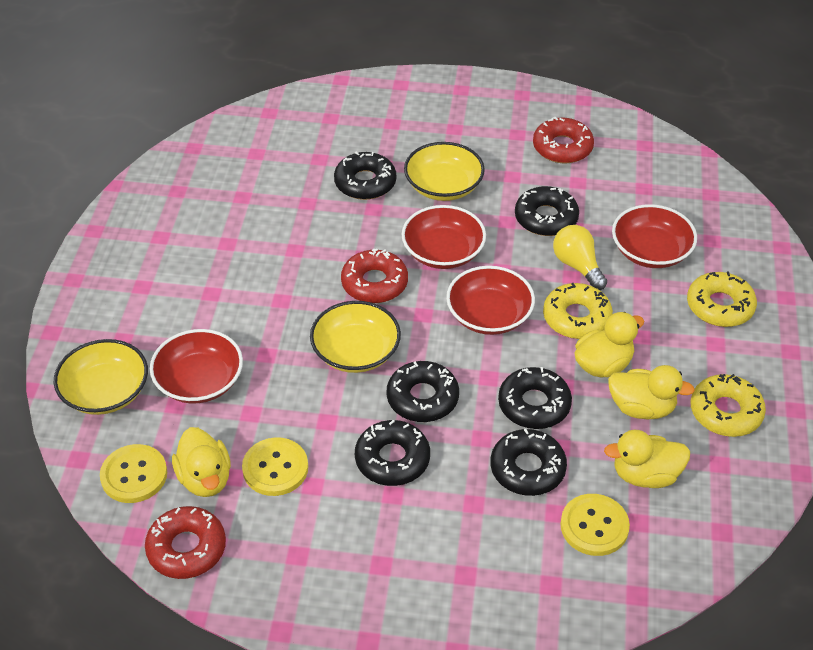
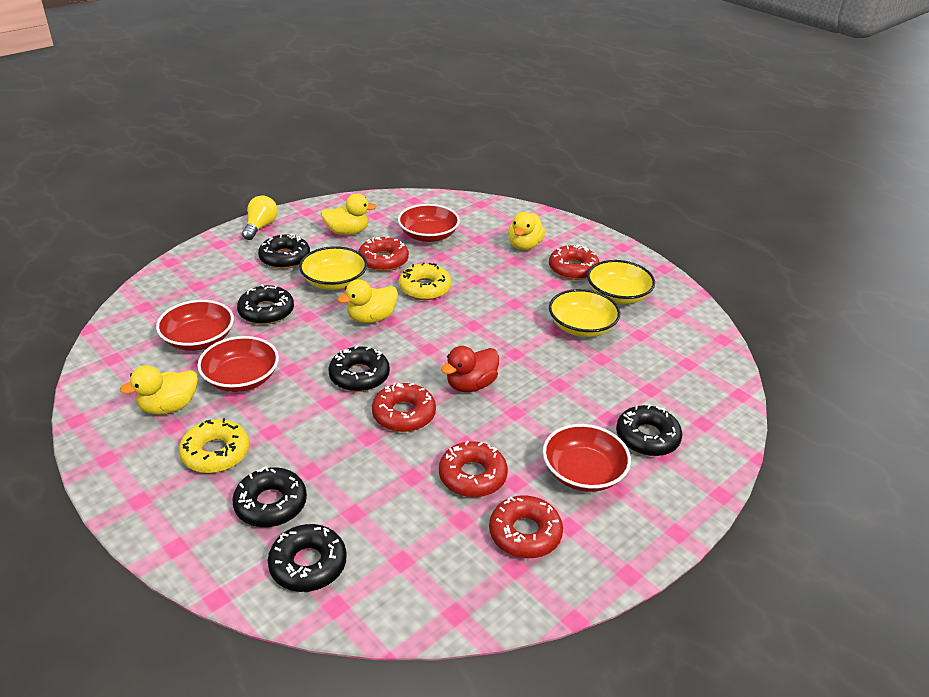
red donut: [145,506,226,579] [341,249,408,303] [533,117,594,164] = 3 -> [358,236,409,271] [372,383,436,432] [439,441,508,497] [489,495,563,558] [549,245,599,280] = 5
red duck: none = 0 -> [441,346,499,392] = 1
yellow button: [100,444,167,503] [242,437,308,496] [560,494,630,556] = 3 -> none = 0
yellow donut: [543,283,613,339] [687,271,757,327] [690,374,766,437] = 3 -> [179,418,249,473] [399,262,452,300] = 2

